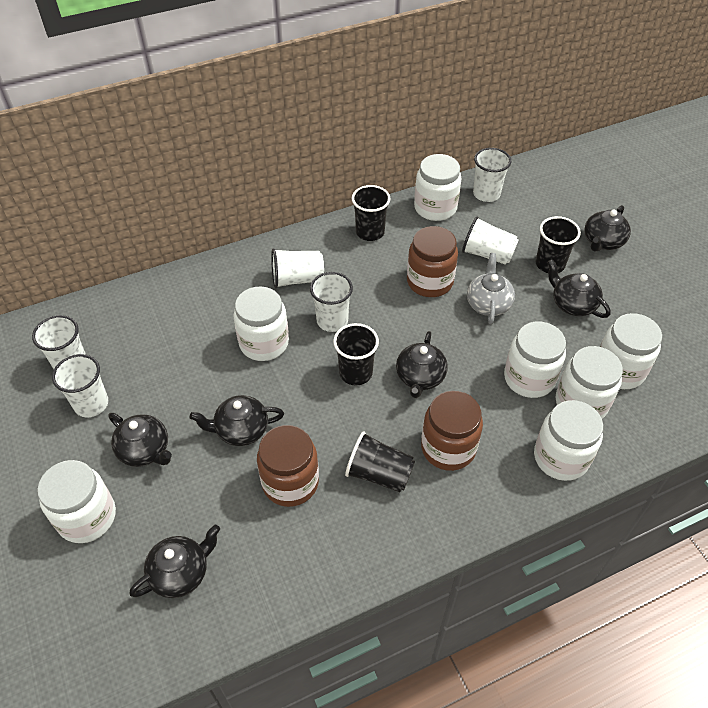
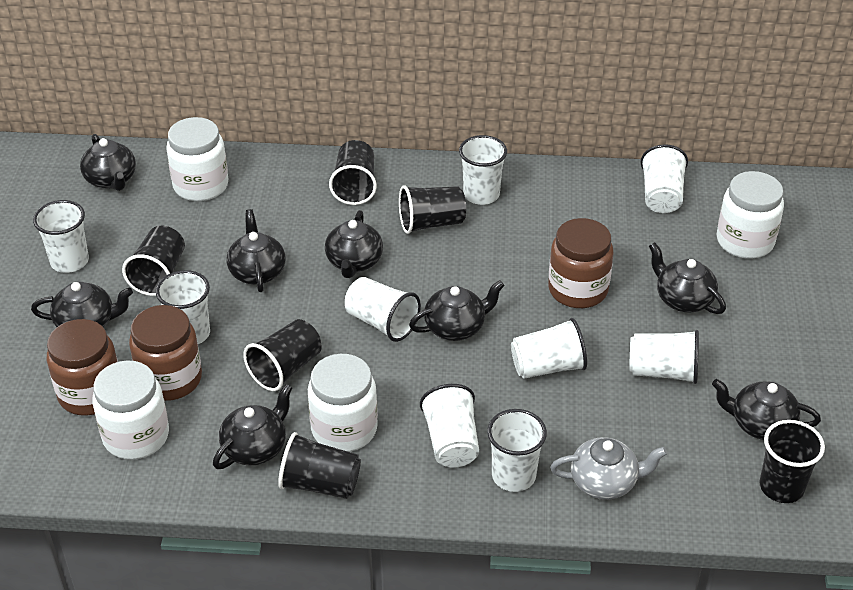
black cup: [333,323,379,385] [345,431,415,492] [352,185,390,241] [536,216,581,273] = 4 -> [122,226,185,296] [243,319,321,391] [278,432,361,499] [329,140,377,205] [399,185,466,234] [759,420,825,503] = 6
black teapot: [108,413,172,467] [129,524,220,598] [190,395,284,446] [396,331,448,398] [547,259,611,318] [584,205,631,252] = 6 -> [31,282,133,327] [80,134,136,191] [213,384,292,469] [227,209,285,292] [325,210,383,278] [409,280,505,341] [649,242,726,314] [712,379,821,440] = 8
white cup: [32,315,86,369] [52,354,108,417] [271,248,324,289] [310,272,353,332] [462,216,519,265] [473,148,512,202] = 6 -> [33,200,89,273] [156,270,210,344] [345,277,421,342] [420,384,479,467] [459,135,507,205] [487,409,547,492] [511,318,587,379] [630,330,699,384] [641,144,688,213] = 9
white jar: [37,460,116,543] [233,286,289,361] [414,154,462,221] [504,322,566,398] [534,400,603,481] [556,346,623,418] [600,313,662,389] = 7 -> [93,361,169,460] [166,117,228,201] [308,354,378,452] [717,171,784,259] = 4

